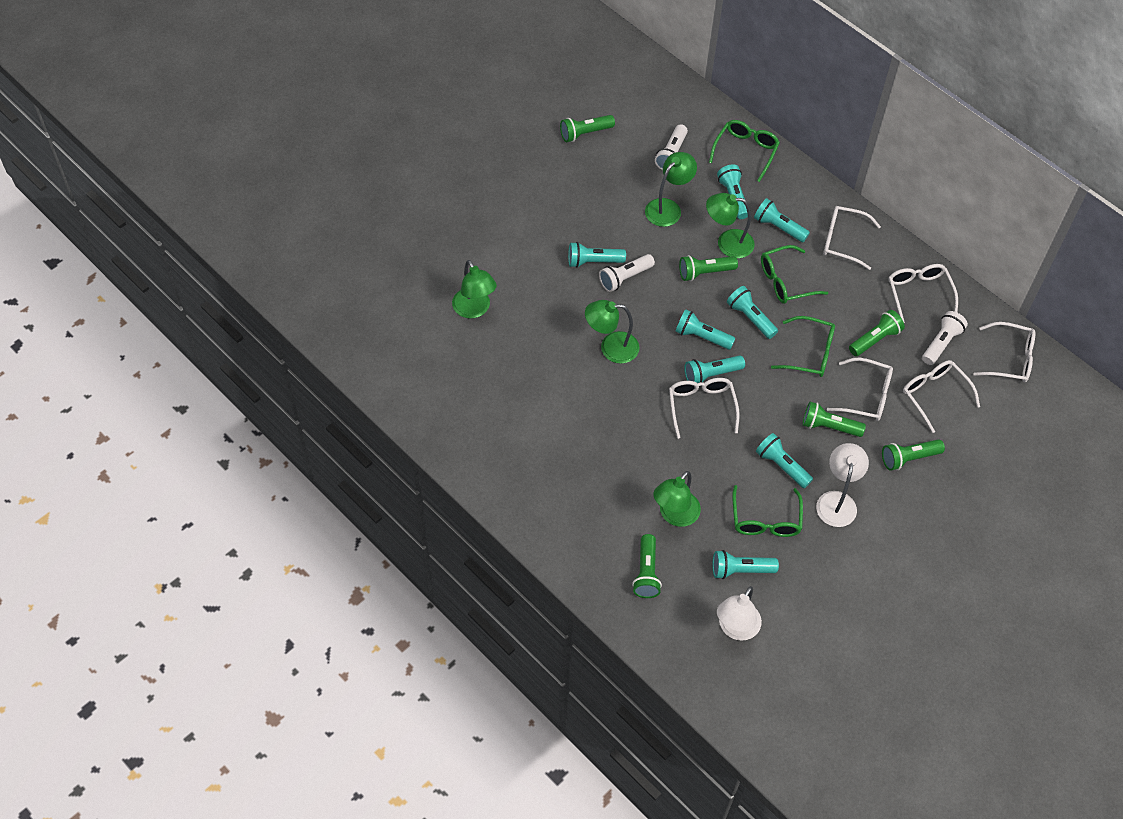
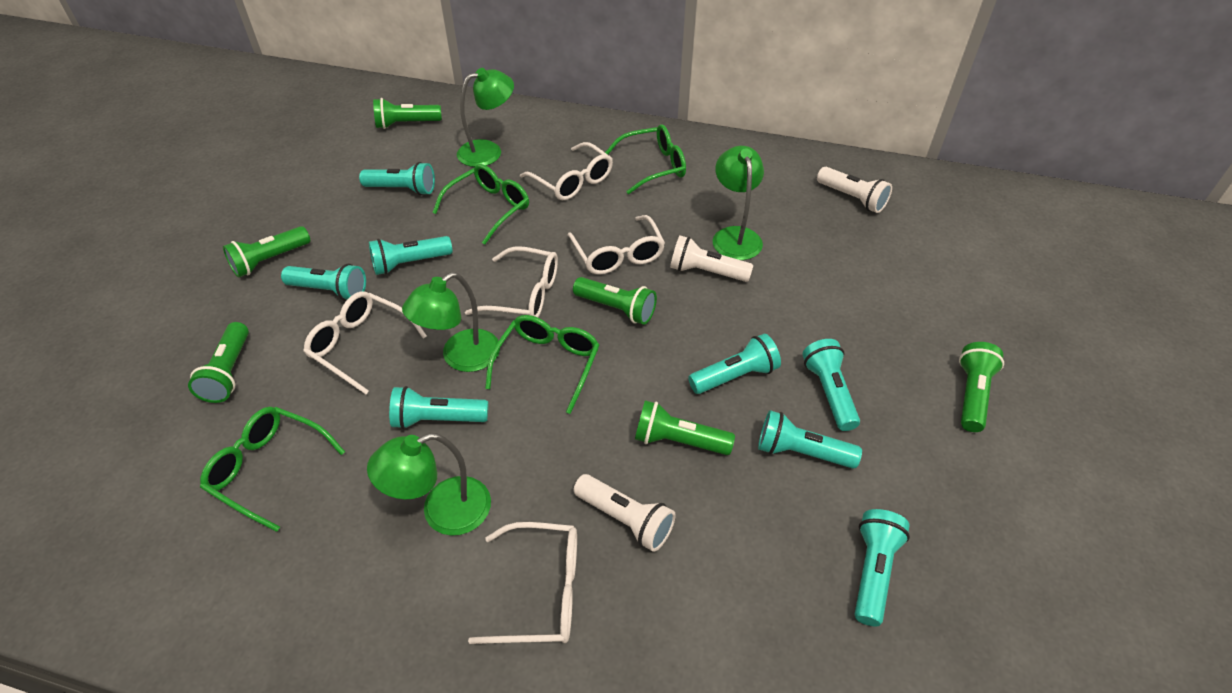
green lamp: [452,260,497,318] [585,300,639,364] [645,152,697,227] [653,471,701,527] [706,193,755,258] = 5 -> [367,433,491,536] [402,272,500,372] [457,68,514,167] [713,146,764,260] = 4
white glasses: [669,378,740,439] [823,206,881,270] [827,358,893,421] [888,264,958,323] [903,360,980,433] [973,322,1036,383] = 6 -> [303,291,427,395] [465,246,558,317] [468,522,577,644] [520,142,613,200] [568,215,665,275] = 5
white lamp: [717,586,762,641] [816,443,869,527] = 2 -> none = 0

